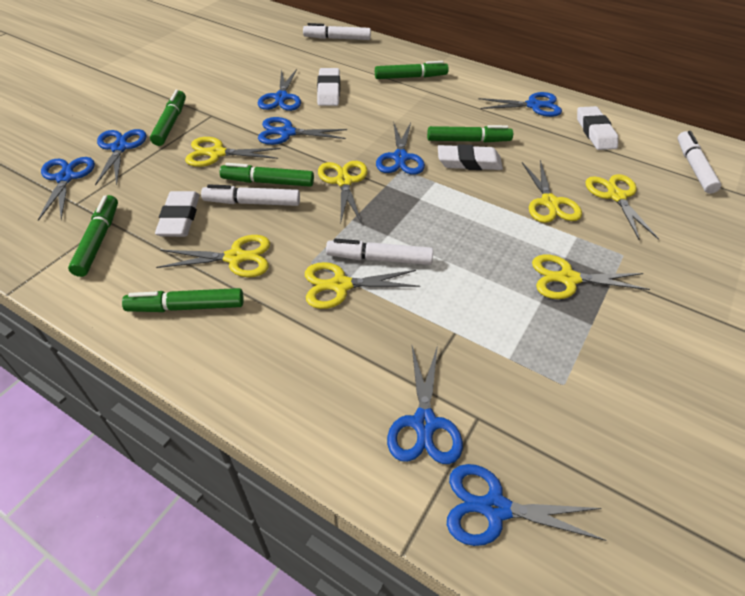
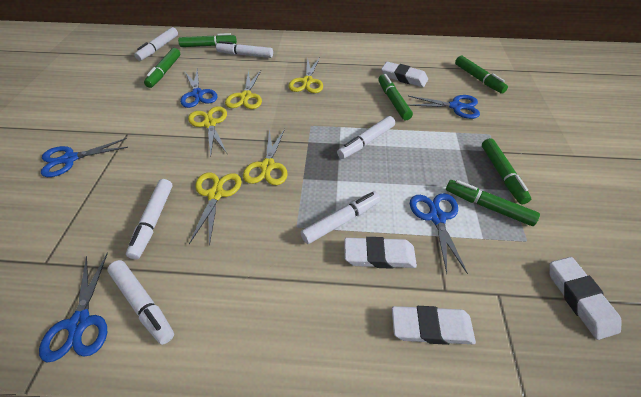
blue scissors: [38,157,95,221] [95,129,147,186] [258,69,301,111] [258,117,347,145] [376,122,425,175] [387,345,463,464] [447,464,606,546] [478,92,562,117] = 8 -> [39,252,108,363] [41,138,129,177] [180,68,218,108] [408,95,480,119] [410,193,468,274] = 5
white marker: [201,184,300,206] [303,23,371,40] [326,239,433,265] [677,131,721,194] = 4 -> [107,260,174,345] [126,179,172,259] [134,27,178,61] [216,41,273,58] [300,191,380,244] [337,116,395,159] = 6
yellow scissors: [156,235,270,277] [185,137,281,167] [305,262,420,309] [318,161,368,224] [522,160,582,223] [532,255,650,299] [586,174,659,241] = 7 -> [188,106,227,157] [189,172,242,246] [225,70,262,109] [243,129,288,185] [288,58,323,93] = 5

